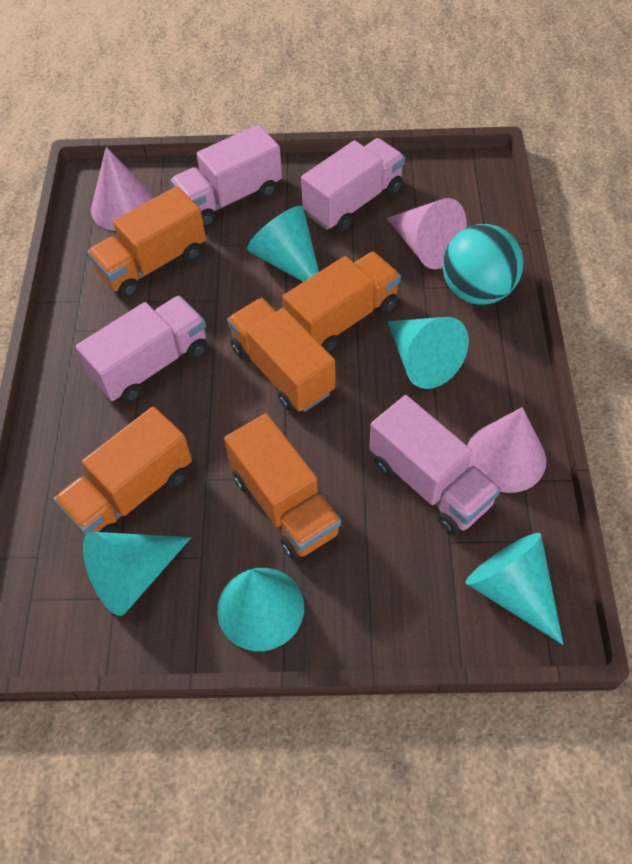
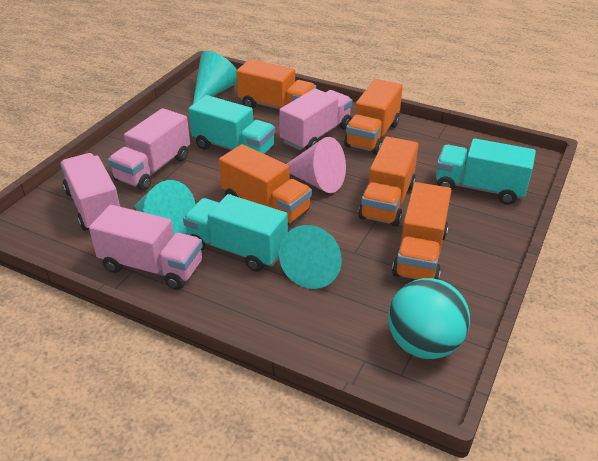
pink cone: [91,147,155,231] [387,198,467,269] [467,407,546,493] = 3 -> [287,137,346,193] = 1
turquoise cone: [83,532,191,616] [217,568,304,651] [247,206,319,282] [387,317,469,389] [466,533,564,645] = 5 -> [134,180,196,234] [193,51,237,104] [279,225,342,289] = 3
turquoise truck: none = 0 -> [183,194,288,272] [188,95,275,154] [436,138,536,205] = 3

